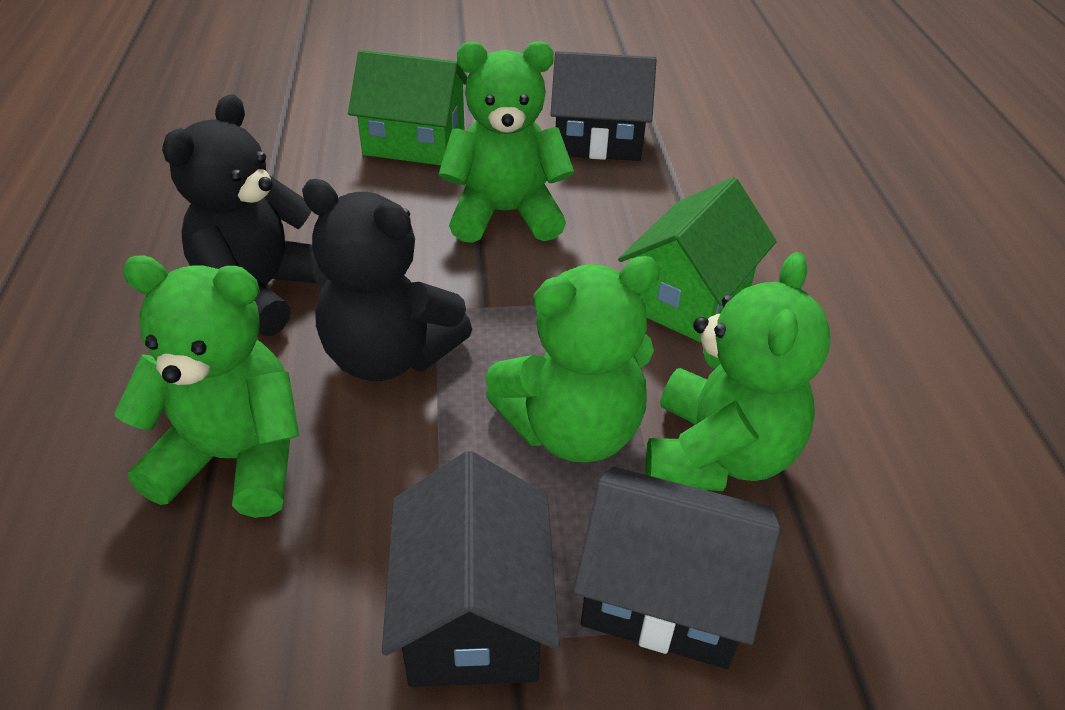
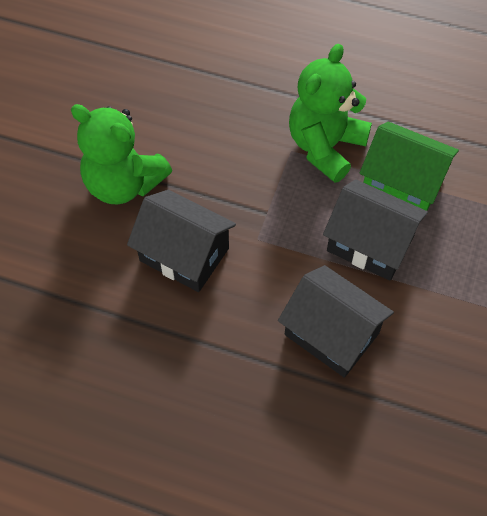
black teddy bear: [162,94,316,336] [302,179,472,381] = 2 -> none = 0
green house: [348,50,468,165] [618,177,777,343] = 2 -> [360,122,459,211] = 1
green teddy bear: [114,256,300,518] [439,41,574,243] [485,256,660,462] [646,252,831,491] = 4 -> [71,104,172,204] [289,44,372,183] = 2

